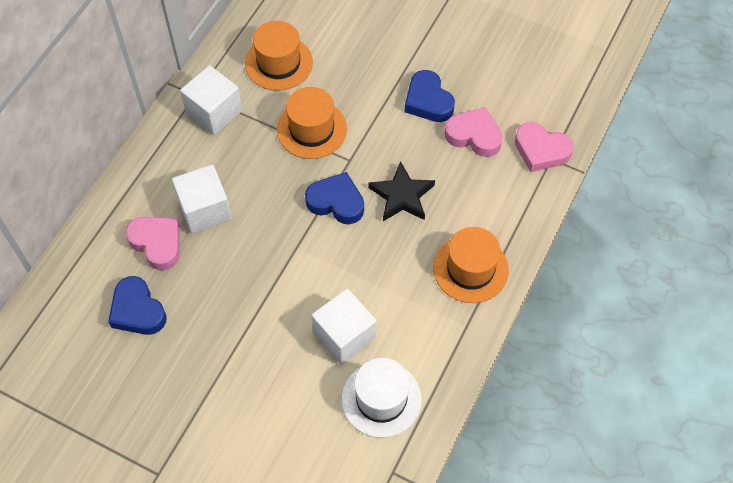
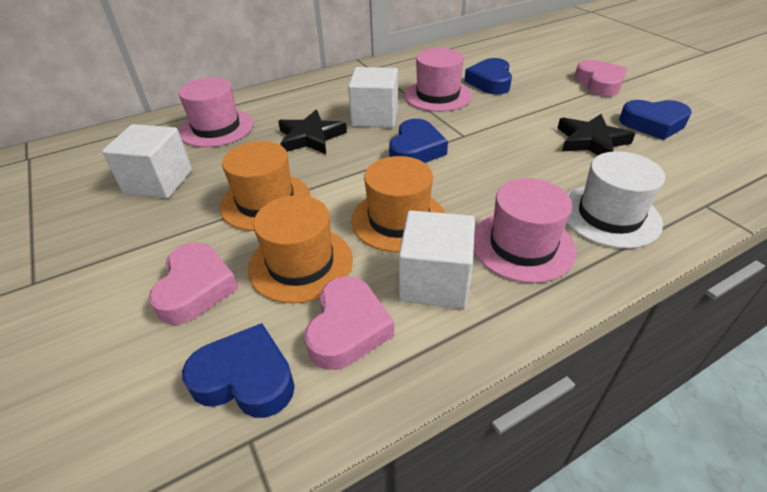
black star: [369,161,435,221] = 1 -> [278,110,347,154] [557,114,635,155] = 2
blue heart: [108,276,167,335] [305,172,364,224] [404,70,455,122] = 3 -> [182,323,295,418] [389,119,448,163] [464,58,512,94] [619,100,692,140] = 4
pink hat: none = 0 -> [178,77,253,147] [404,48,472,112] [474,178,576,283] = 3

